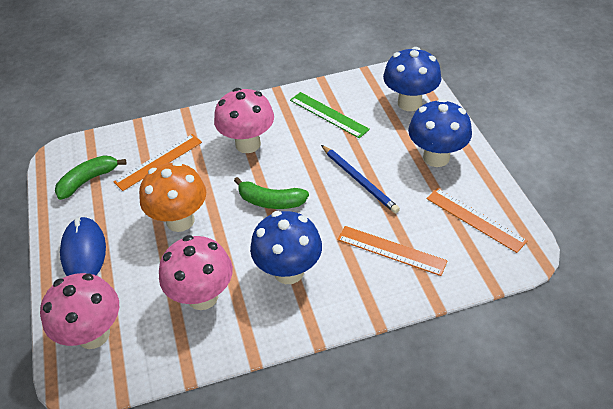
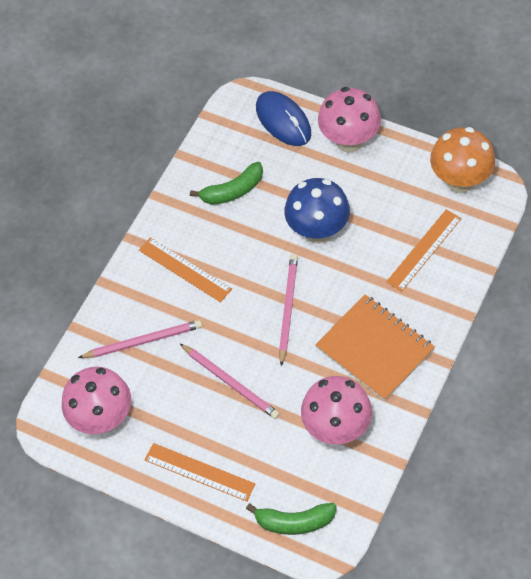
blue mushroom: [250,211,322,284] [383,47,442,111] [408,99,472,167] = 3 -> [284,178,350,243] = 1
blue pencil: [321,145,400,213] = 1 -> none = 0
green ruler: [290,92,370,138] = 1 -> none = 0
orange notebook: none = 0 -> [315,294,435,401] = 1
pink pencil: none = 0 -> [78,320,202,358] [180,344,280,419] [279,254,298,366] = 3

